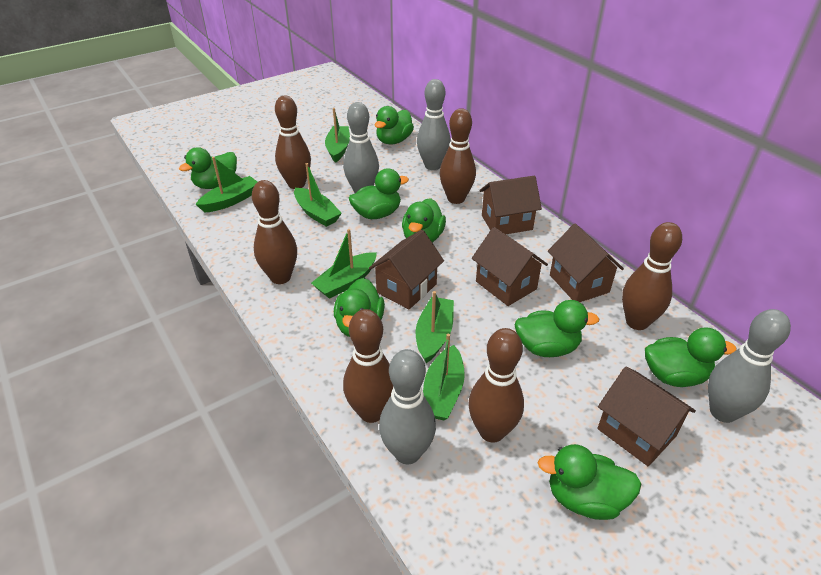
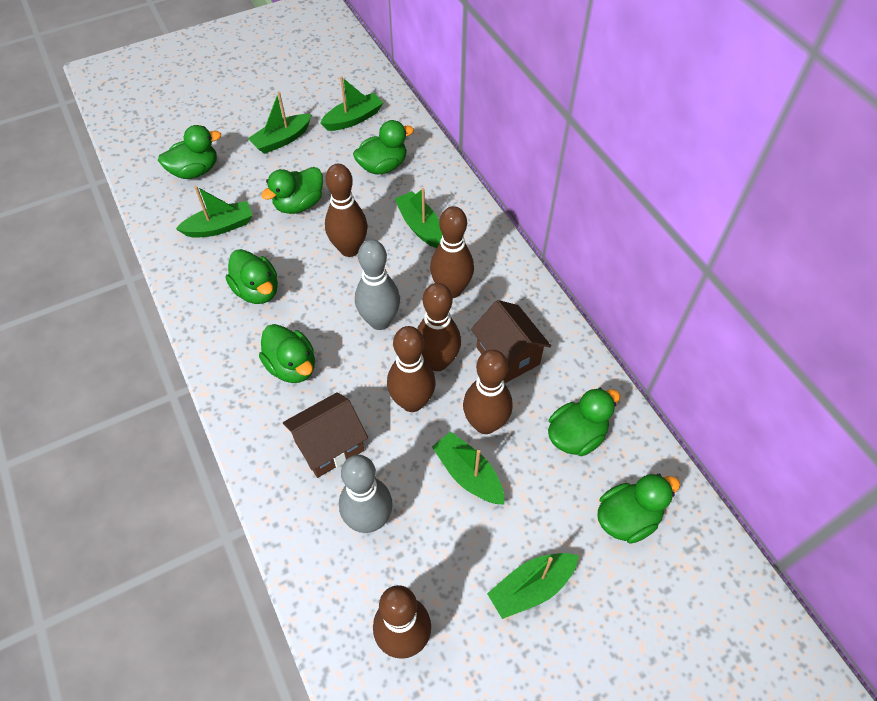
brown house: [369,230,444,309] [472,227,548,306] [479,176,542,234] [548,224,624,302] [597,367,696,466] = 5 -> [283,392,368,478] [471,300,551,383] = 2
green duck: [179,147,237,189] [334,278,385,337] [349,168,409,219] [375,106,414,145] [402,198,446,243] [515,300,599,357] [538,444,641,520] [645,328,737,387] = 8 -> [158,125,221,179] [226,249,278,304] [259,324,315,383] [261,167,323,214] [353,120,414,175] [548,388,620,456] [598,474,680,544] = 7
grey bowling pin: [343,102,379,193] [379,349,436,464] [417,79,451,170] [708,309,791,423] = 4 -> [339,455,393,533] [355,239,400,330] = 2

